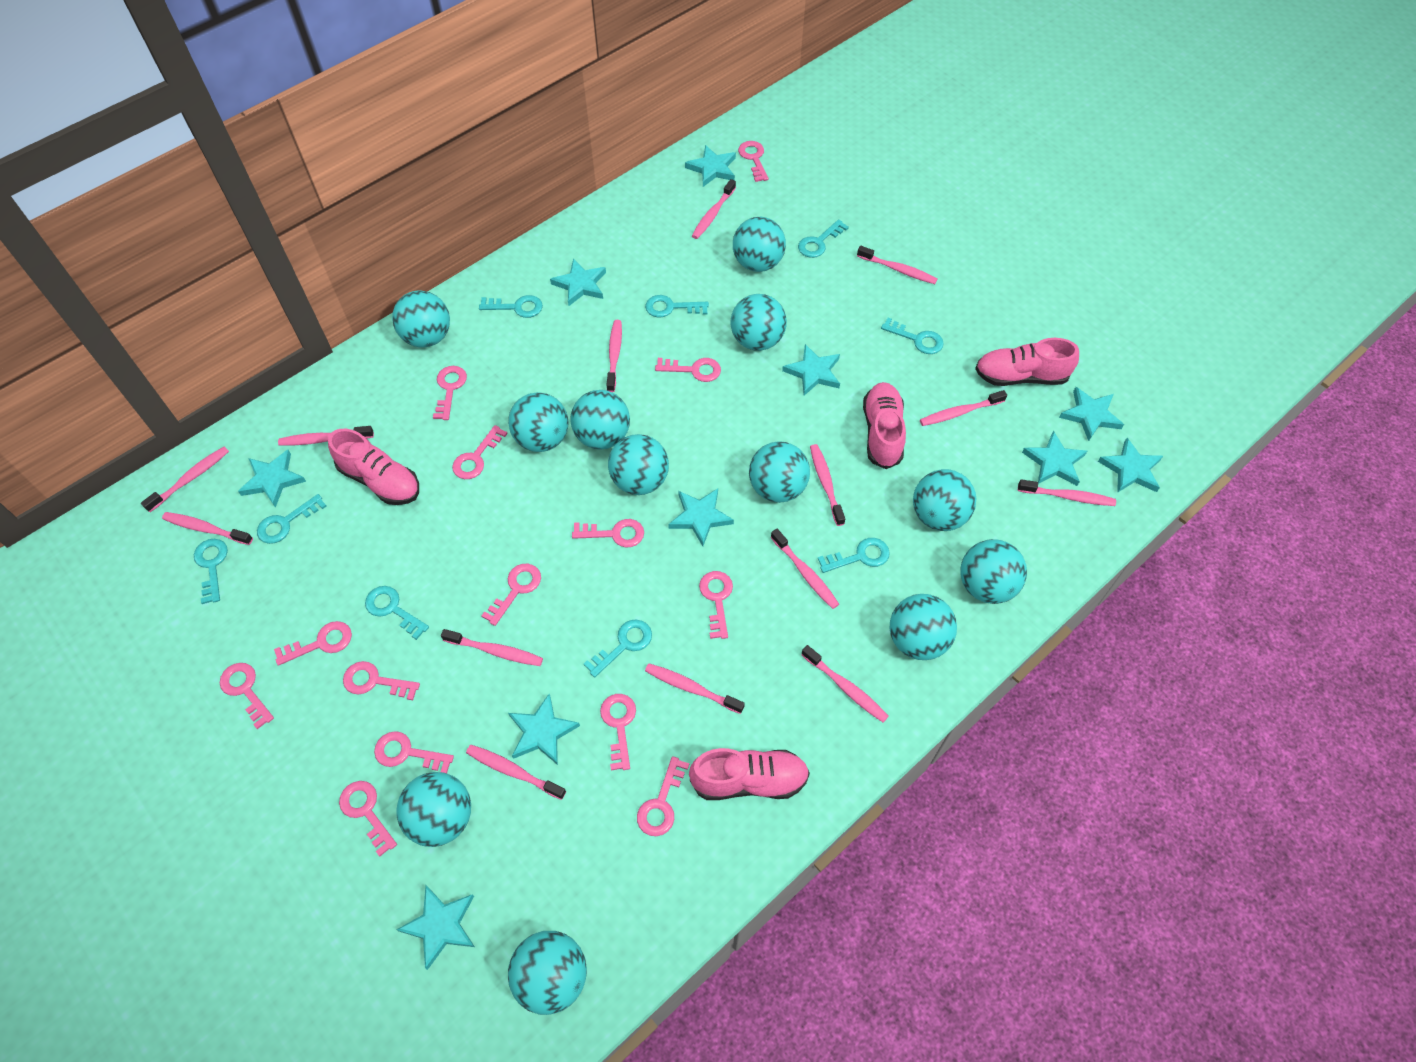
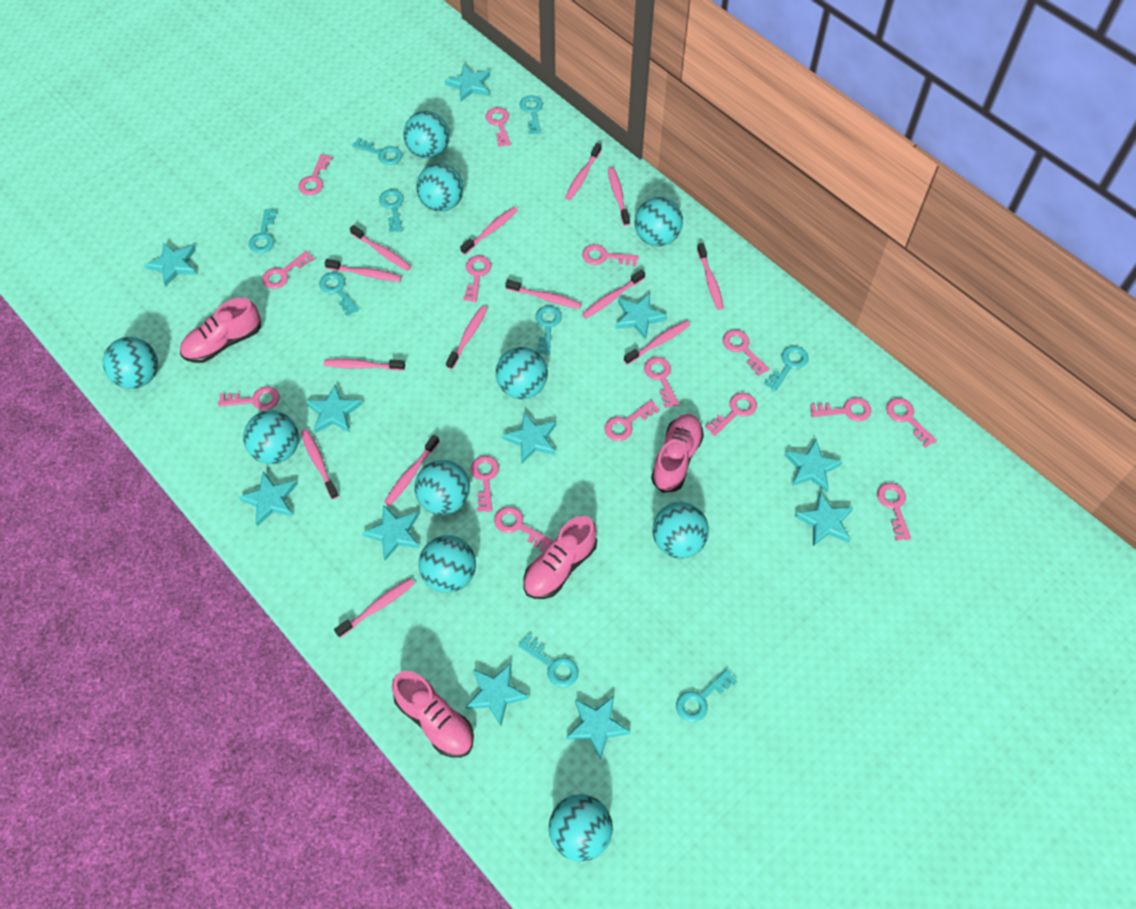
pink key: [220,663,274,729] [274,621,352,666] [339,781,397,856] [343,661,420,700] [374,731,454,773] [433,366,467,420] [452,425,508,479] [481,564,541,626] [572,519,644,547] [600,694,636,770] [637,756,689,836] [655,358,721,382] [699,571,733,639] [738,141,769,182] = 14 -> [218,387,280,410] [262,251,314,289] [298,154,333,195] [463,256,491,302] [471,456,499,512] [485,107,511,147] [494,507,553,552] [582,244,639,267] [604,400,660,441] [644,357,679,408] [705,393,757,436] [723,330,769,376] [810,397,872,421] [877,483,911,541] [886,398,937,448] = 15
turquoise ball: [392,290,450,348] [397,772,471,847] [508,392,569,452] [508,931,587,1015] [570,390,630,450] [608,434,669,495] [730,294,787,351] [733,217,786,272] [749,442,810,503] [890,594,957,660] [913,469,976,531] [960,539,1027,604] = 12 -> [103,337,158,389] [243,410,299,464] [403,111,450,159] [415,460,470,515] [416,163,464,212] [419,536,476,593] [496,347,548,399] [549,794,613,862] [635,197,683,247] [652,502,709,559] = 10
turquoise star: [238,450,306,508] [396,886,475,970] [508,694,580,765] [550,258,606,306] [668,488,734,546] [685,145,736,187] [782,344,840,396] [1022,431,1087,486] [1059,387,1124,441] [1098,438,1163,493] = 10 -> [144,243,196,286] [239,472,297,527] [306,385,362,433] [362,505,420,561] [445,64,490,102] [466,663,529,726] [502,412,556,463] [566,696,630,760] [615,293,667,340] [785,440,842,492] [795,492,854,546] = 11

